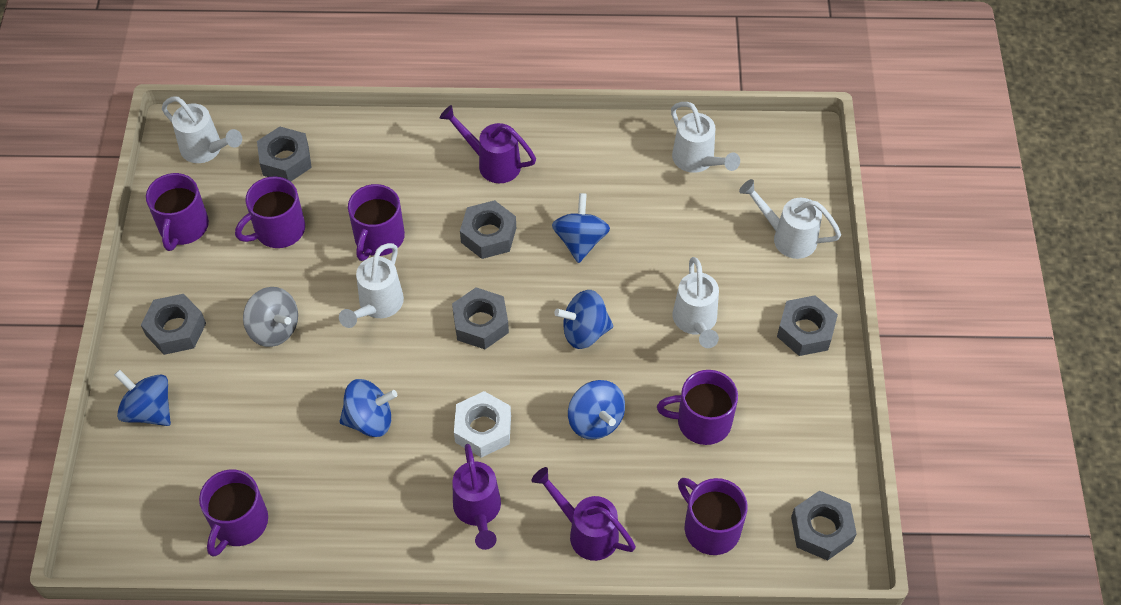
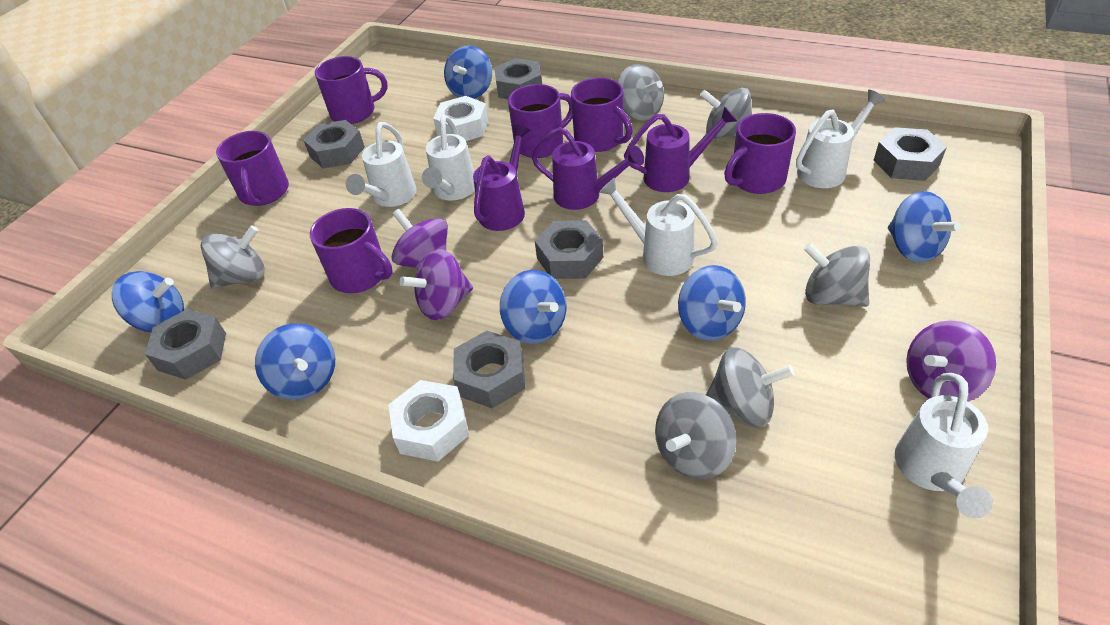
blue spinning top: [114,370,171,426] [339,379,397,437] [552,193,610,263] [554,290,613,349] [568,380,625,440] = 5 -> [112,271,184,332] [255,323,335,400] [444,46,492,99] [500,270,566,344] [678,265,746,341] [888,191,961,263] = 6
grey spinning top: [243,287,298,347] = 1 -> [201,225,265,289] [618,64,664,121] [655,392,737,480] [700,87,752,139] [706,347,795,427] [804,243,870,307] = 6
purple spinning top: none = 0 -> [391,209,448,268] [399,249,473,320] [906,320,996,402] = 3
white nut: [454,391,511,458] = 1 -> [388,380,469,462] [433,96,489,141] = 2

